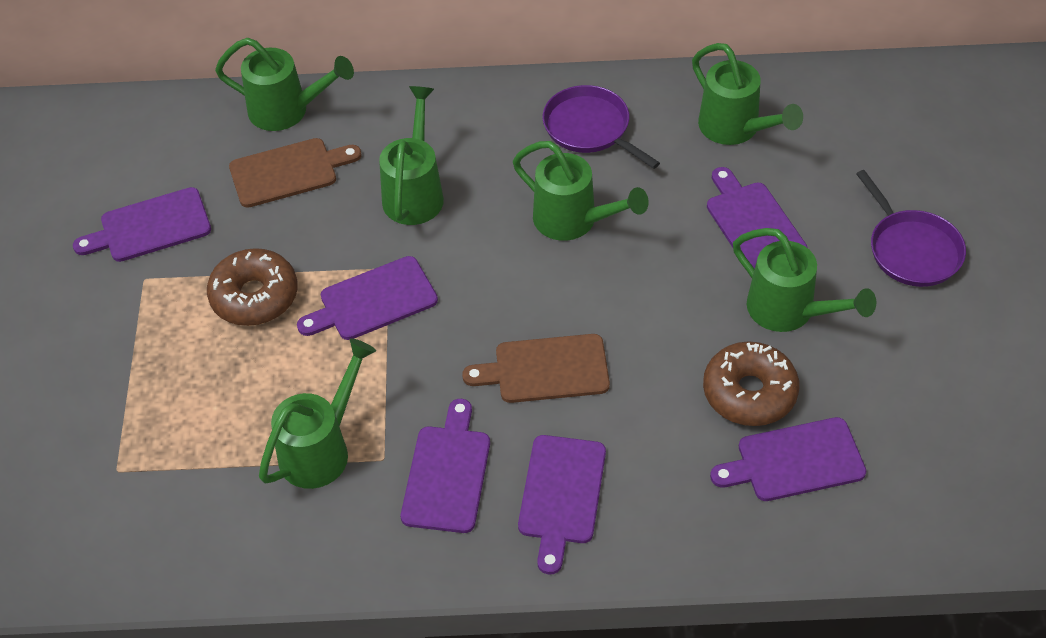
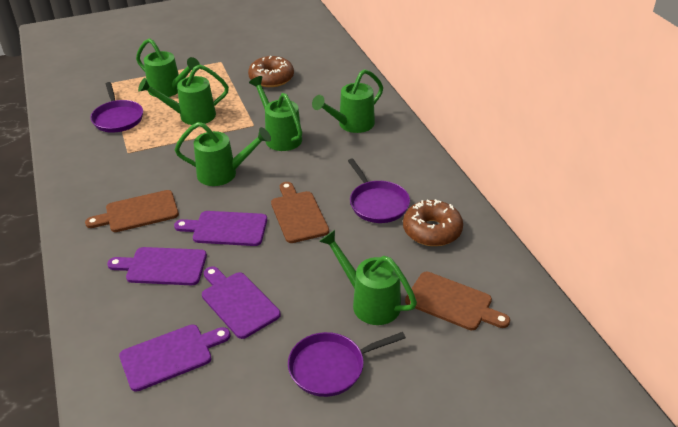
brown cutting board: [229,138,362,208] [462,334,610,403] = 2 -> [85,190,179,232] [271,182,329,243] [405,272,510,330] = 3
purple cutting board: [73,187,211,262] [297,256,438,340] [401,399,490,533] [518,435,606,574] [707,167,808,269] [710,417,867,501] = 6 -> [107,247,207,285] [119,325,231,392] [174,211,267,246] [202,266,281,339] = 4
purple pan: [542,85,660,169] [856,170,966,287] = 2 -> [90,82,143,133] [288,332,406,397] [348,158,410,223] = 3

